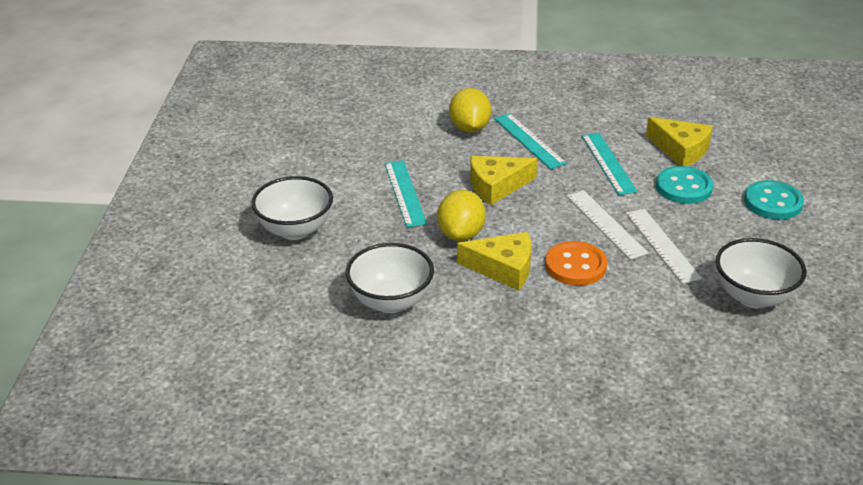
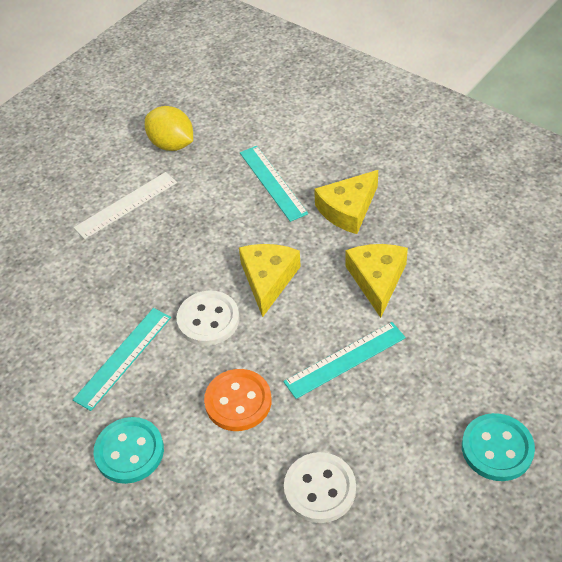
white bowl: [251,176,333,240] [346,243,434,313] [716,238,806,308] = 3 -> none = 0
white button: none = 0 -> [177,291,240,346] [284,452,356,523] = 2
white ruler: [566,190,648,260] [626,209,702,284] = 2 -> [74,172,177,239] = 1
yellow lemon: [437,190,486,241] [449,88,491,133] = 2 -> [145,106,193,151] = 1

